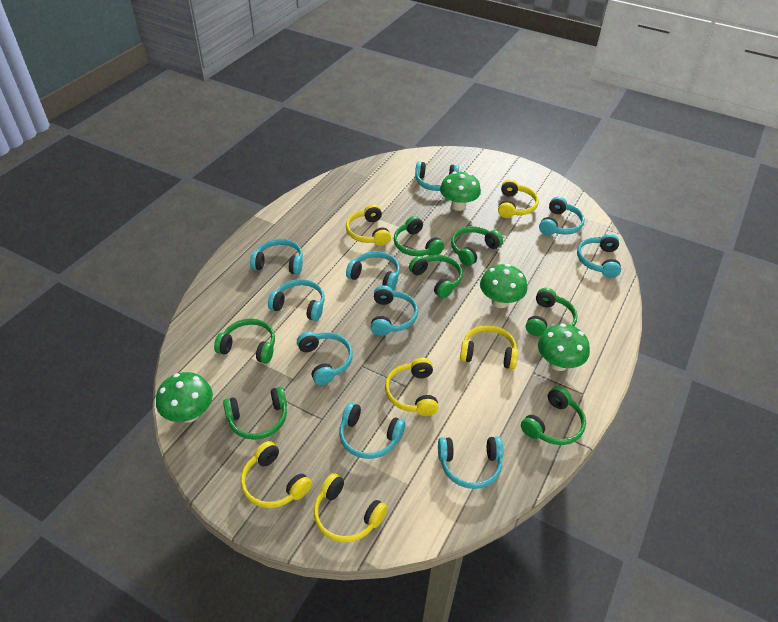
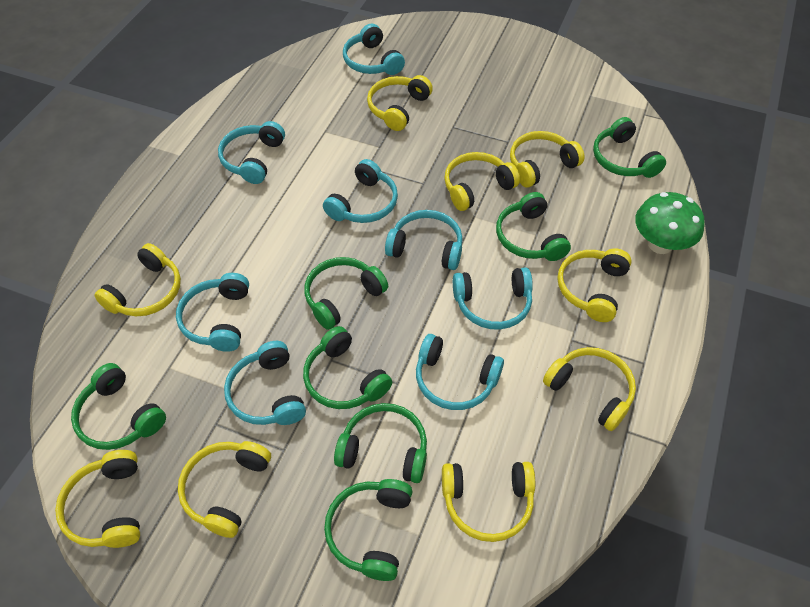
green mushroom: [156,372,213,422] [440,172,481,211] [480,264,527,308] [538,324,590,371] = 4 -> [635,192,705,254] = 1
turquoise headphones: [250,239,303,275] [268,279,325,321] [297,331,353,385] [339,402,405,459] [346,251,400,290] [371,285,418,336] [415,161,459,191] [438,437,503,489] [539,196,585,235] [577,234,621,278] = 10 -> [176,273,249,352] [218,121,285,184] [224,341,306,425] [323,159,398,223] [343,24,405,75] [385,210,463,270] [416,334,504,410] [453,268,533,330] = 8
yellow headphones: [241,441,312,508] [314,473,388,543] [346,204,391,246] [385,358,438,416] [460,325,518,369] [498,179,539,218] = 6 -> [55,450,140,548] [94,243,181,316] [178,441,271,538] [367,75,433,131] [442,462,535,542] [444,152,520,211] [510,131,585,188] [543,347,636,431] [557,248,632,322] = 9

